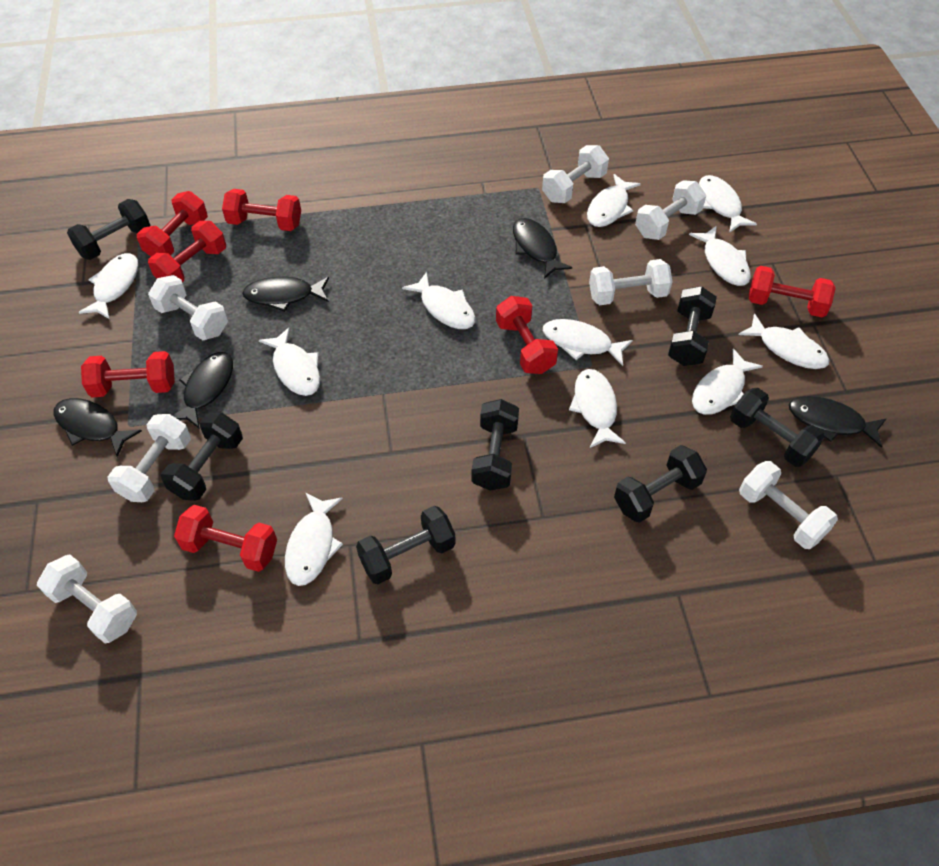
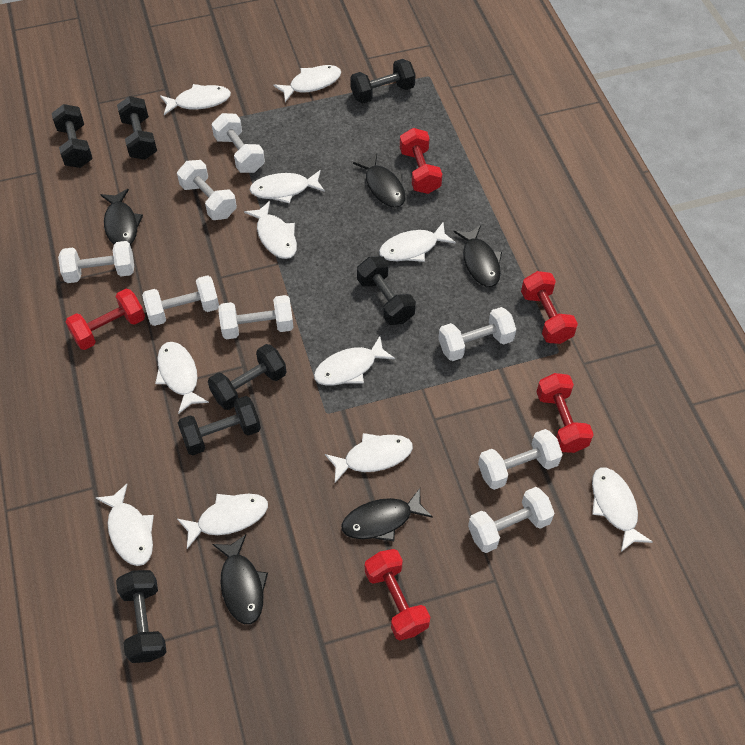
red dumbbell: [81,351,175,398] [137,191,208,257] [148,221,226,282] [174,505,277,572] [222,189,301,231] [496,296,558,374] [749,266,836,318] = 7 -> [65,289,145,350] [365,549,430,640] [400,128,442,194] [521,271,578,344] [537,373,594,453] = 5
white dumbbell: [37,554,137,643] [108,414,191,502] [148,275,228,340] [542,145,609,203] [589,259,673,305] [635,180,706,240] [739,461,838,549] = 7 -> [58,241,134,283] [142,275,219,326] [177,160,237,220] [212,113,265,173] [219,295,294,339] [438,307,516,361] [468,487,555,553] [478,429,563,490] = 8

